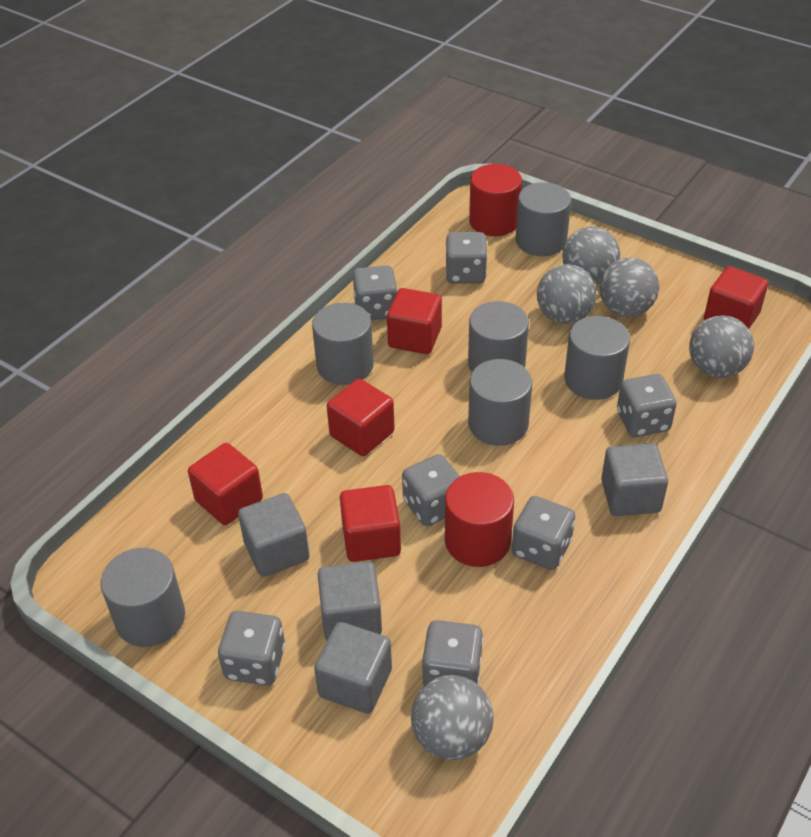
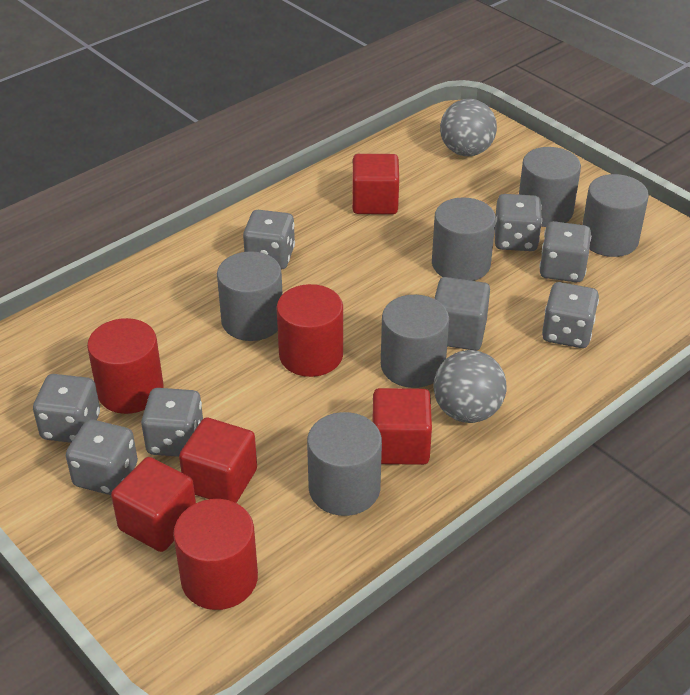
grey ball: [411,675,494,760] [537,264,597,324] [562,226,620,284] [599,258,659,317] [689,315,754,378] = 5 -> [434,350,507,423] [440,99,497,156] = 2
grey cube: [238,493,309,577] [314,622,392,714] [318,561,382,641] [601,443,668,516] = 4 -> [434,277,490,351] = 1
red cube: [188,443,263,525] [327,379,395,456] [340,485,401,562] [387,288,442,354] [704,266,768,329] = 5 -> [111,457,196,552] [179,417,257,503] [352,154,399,214] [372,388,432,465] = 4
red cylinder: [445,472,514,567] [469,164,522,236] = 2 -> [87,318,164,414] [173,499,258,610] [276,284,343,377] = 3

